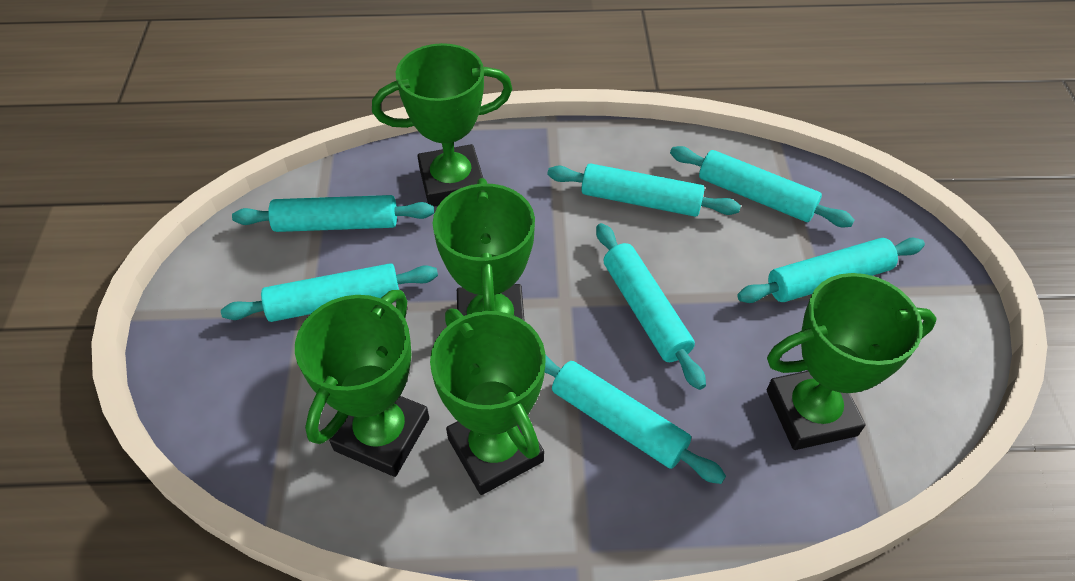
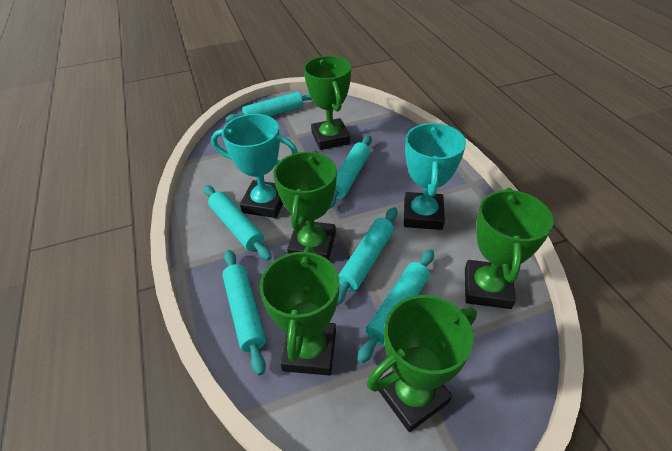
turquoise rolling pin: [221,263,438,322] [232,195,434,232] [545,355,726,484] [548,163,741,217] [596,223,706,390] [670,146,855,227] [737,238,925,303] = 7 -> [204,185,272,261] [222,250,266,375] [225,92,312,122] [329,136,372,209] [337,207,398,306] [357,249,434,364] = 6
turquoise trophy: none = 0 -> [211,114,298,218] [404,123,466,230] = 2

